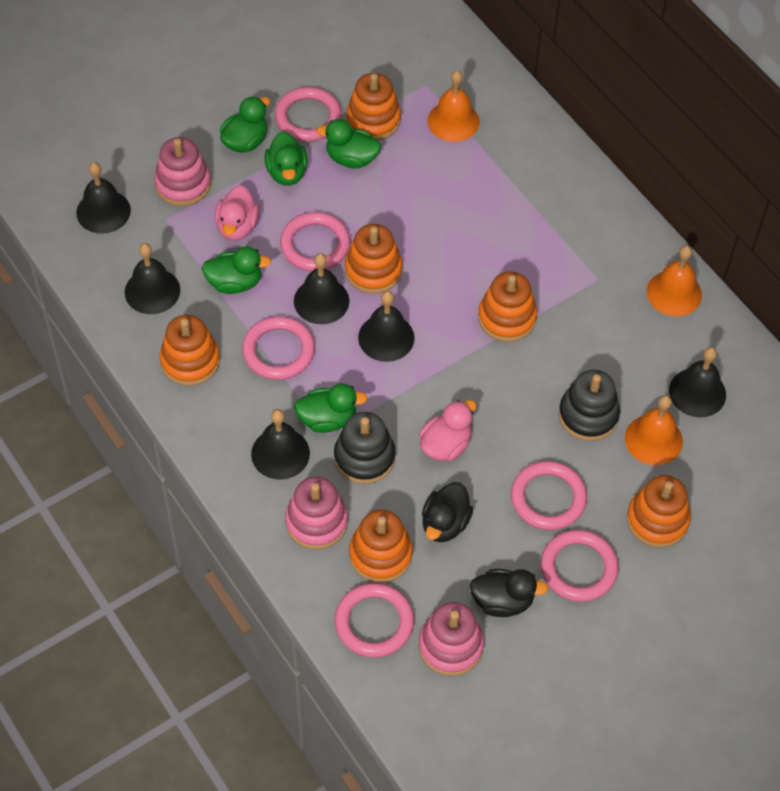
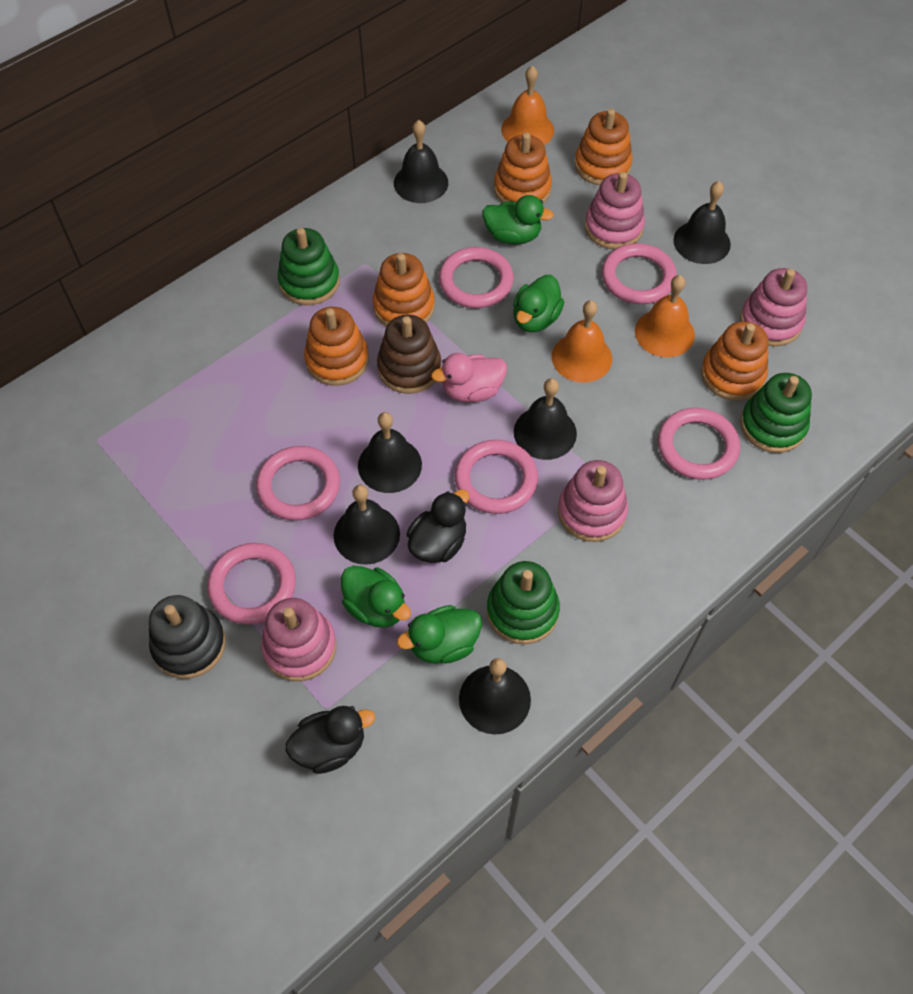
black stacking toy: [334,412,395,484] [559,370,620,441] = 2 -> [149,595,226,679] = 1
brown stacking toy: none = 0 -> [377,315,441,394] = 1
green duck: [201,246,271,294] [220,96,270,152] [265,132,308,186] [294,383,368,433] [316,119,381,169] = 5 -> [341,566,411,628] [397,605,482,664] [482,195,554,244] [513,275,564,332] = 4
green stacking toy: none = 0 -> [278,228,340,305] [487,561,560,644] [740,373,812,453] = 3
orange stacking toy: [160,315,220,386] [345,224,402,294] [346,73,401,140] [349,510,413,583] [478,271,537,342] [627,475,691,548] = 6 -> [304,307,369,386] [373,253,435,327] [494,132,552,204] [575,109,633,185] [701,321,769,401] = 5
pink duck: [215,185,259,241] [419,400,477,461] = 2 -> [431,353,507,402] = 1
pink stacking toy: [154,137,211,206] [285,477,348,550] [418,602,484,676] = 3 -> [261,598,336,681] [558,460,628,542] [585,172,645,249] [740,268,807,346] = 4

